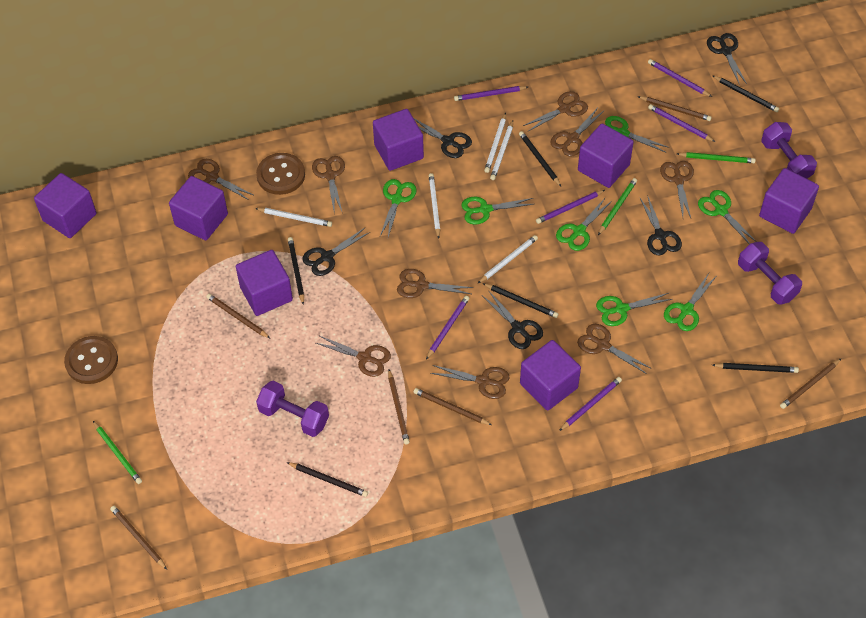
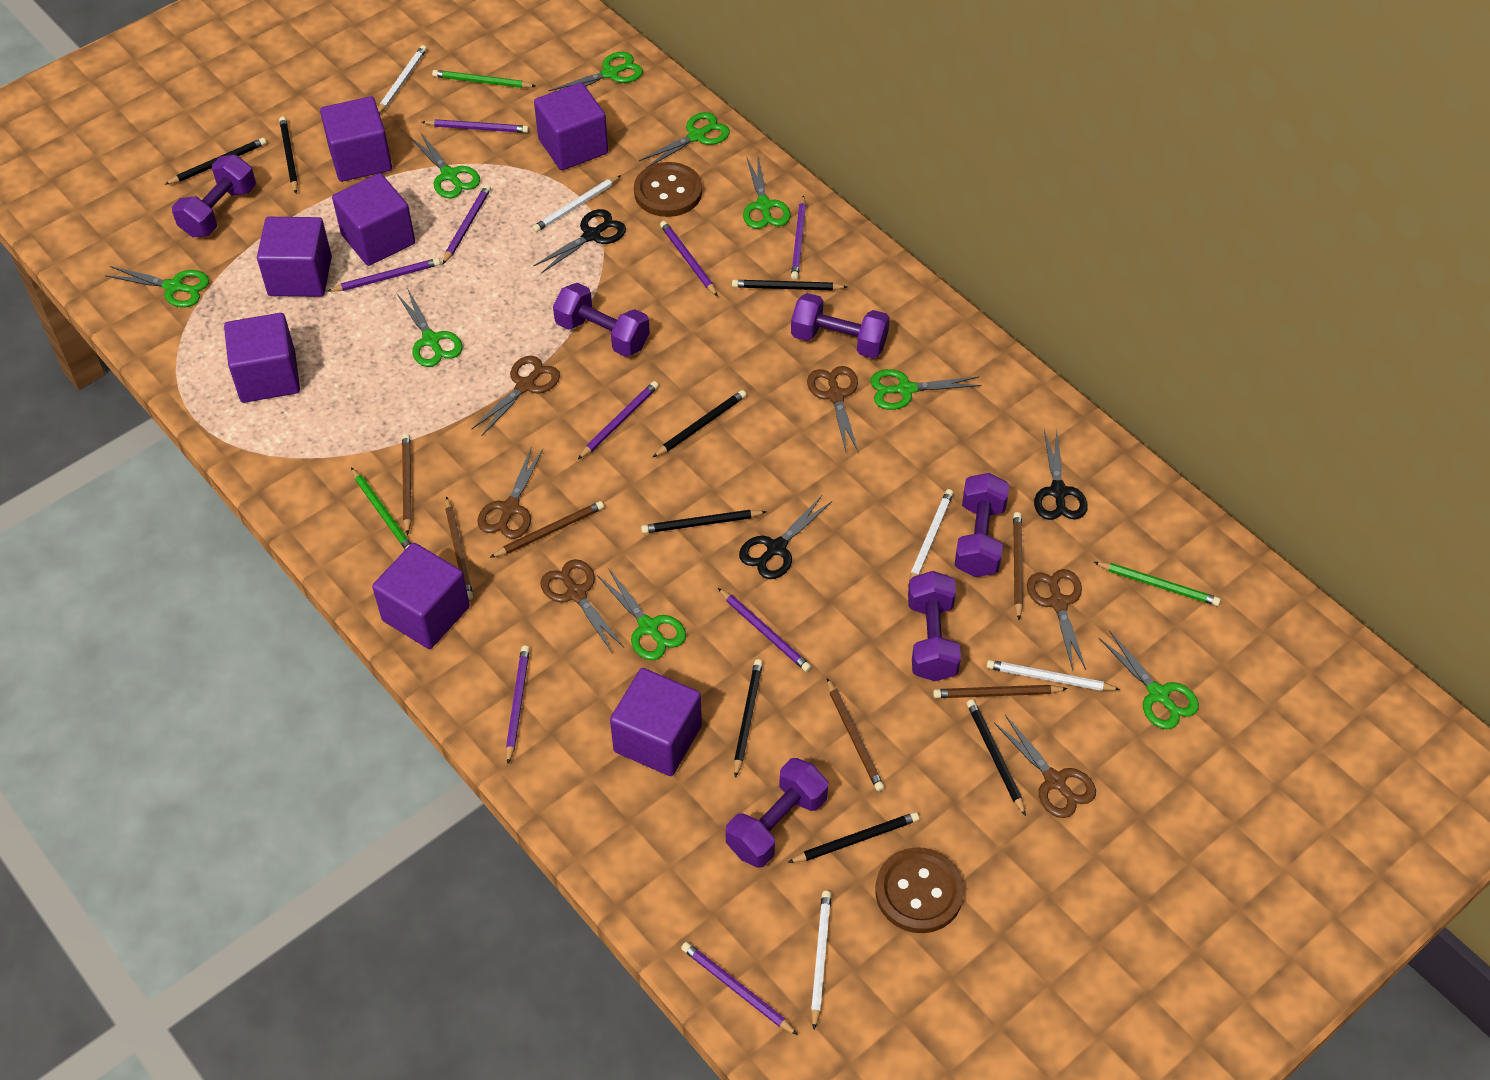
black pencil: [287,462,368,497] [288,237,304,305] [483,283,558,318] [519,131,561,186] [712,75,779,112] [712,363,799,373] = 6 -> [164,138,267,185] [279,117,298,193] [641,510,767,533] [653,390,746,457] [732,280,847,291] [734,659,763,778] [788,812,919,863] [967,699,1026,816] = 8
black scissors: [302,228,370,276] [414,118,472,158] [482,290,543,349] [639,195,682,255] [707,33,747,85] = 5 -> [533,209,626,274] [739,496,832,579] [1034,430,1087,520] = 3
brown scissors: [188,159,253,200] [312,156,345,211] [316,336,391,377] [397,269,473,298] [431,365,510,399] [523,91,588,132] [550,108,605,157] [577,324,650,374] [660,161,694,218] = 9 -> [472,356,560,436] [477,448,543,539] [540,559,624,652] [807,366,859,453] [994,715,1096,818] [1027,569,1086,670] = 6
green scissors: [380,179,417,237] [461,197,534,225] [556,197,613,251] [596,293,672,326] [605,116,669,152] [664,273,716,331] [698,190,757,244] = 7 -> [105,266,209,308] [397,288,462,367] [410,132,480,198] [549,52,643,91] [597,568,686,660] [639,112,730,168] [743,157,791,229] [870,369,982,410] [1099,630,1199,729] = 9
purple dumbbell: [256,381,329,437] [738,242,802,305] [761,122,817,179] = 3 -> [172,155,256,237] [553,283,650,357] [726,758,828,868] [791,293,890,358] [908,571,961,681] [954,473,1009,577] = 6
purple pencil: [426,296,469,359] [454,86,528,101] [536,190,605,224] [559,377,622,431] [648,59,712,97] [648,104,715,142] = 6 -> [328,258,440,292] [422,119,529,133] [443,185,491,264] [506,646,530,764] [578,381,659,459] [660,221,718,297] [681,942,798,1035] [718,588,811,672] [791,195,806,280] = 9

